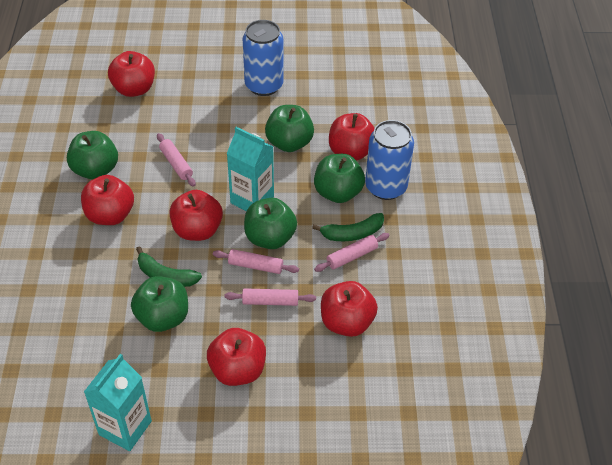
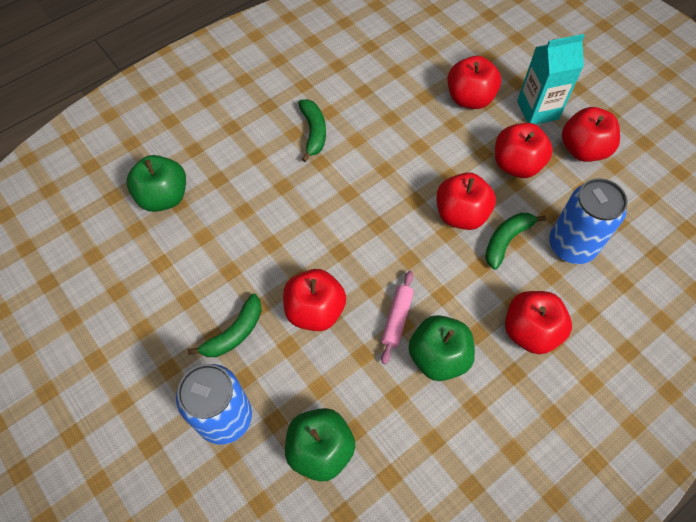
green apple: [67,131,118,180] [131,276,188,332] [244,198,297,249] [265,105,314,152] [314,154,365,203] = 5 -> [126,155,186,212] [285,408,356,482] [408,315,475,381] = 3
green banana: [136,246,202,287] [312,213,384,241] = 2 -> [188,294,262,357] [298,99,326,162] [485,213,546,270] = 3
pink rolling pin: [157,133,196,187] [213,249,299,274] [225,288,316,306] [314,233,390,272] = 4 -> [381,271,414,364] = 1
turquoise carton: [84,354,152,451] [227,127,274,211] = 2 -> [517,34,585,125] = 1

